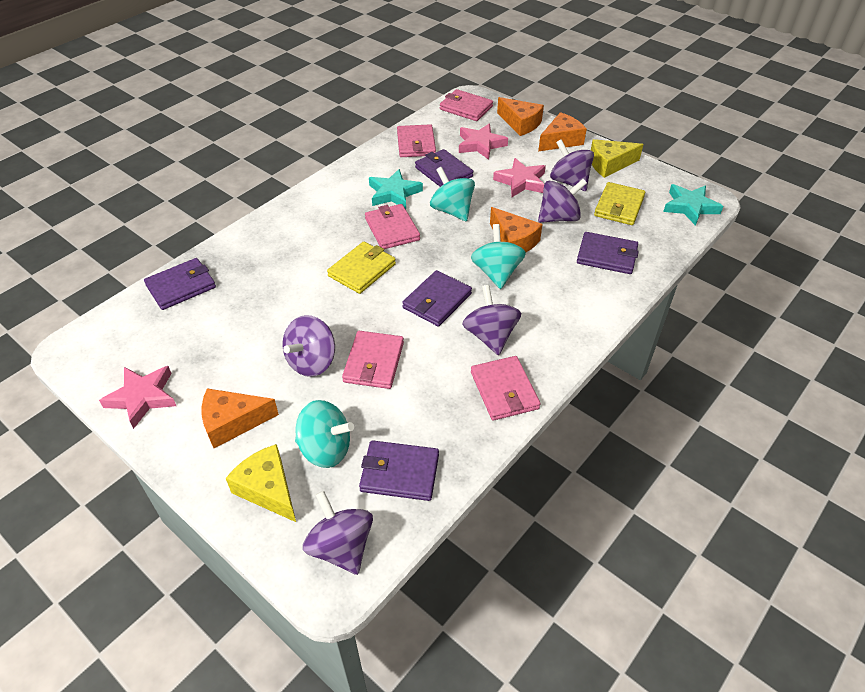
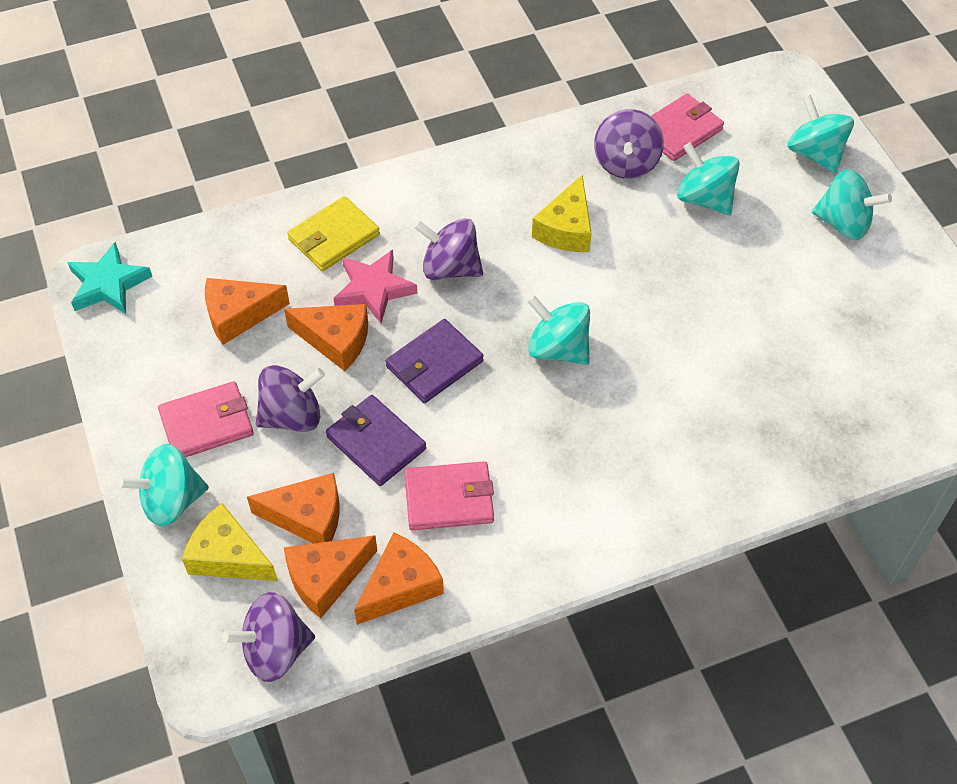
orange cheese: [202,388,279,448] [490,207,543,252] [497,97,544,136] [538,112,587,151] = 4 -> [205,278,290,345] [247,473,340,544] [284,304,368,371] [284,535,377,618] [354,533,444,625] = 5
pink star: [99,366,176,429] [459,123,508,160] [493,158,546,197] = 3 -> [333,250,418,323] = 1
pink wallet: [342,331,404,389] [365,204,420,249] [397,124,436,157] [440,89,493,121] [471,356,541,421] = 5 -> [158,381,254,457] [404,461,494,530] [651,94,724,161] = 3
purple spinning top: [283,315,335,377] [303,491,373,575] [463,285,521,355] [538,179,587,223] [550,139,594,191] = 5 -> [223,592,315,682] [256,365,325,432] [414,218,483,280] [594,109,664,179] = 4
purple wallet: [144,258,216,310] [359,440,439,501] [402,270,472,326] [415,149,473,187] [577,232,639,274] = 5 -> [326,395,426,486] [386,319,484,403] = 2
turquoise spinning top: [295,400,354,468] [430,167,475,221] [471,224,526,289] = 3 -> [118,444,209,526] [527,295,590,365] [677,142,740,215] [787,95,854,173] [812,169,892,240] = 5
turquoise star: [369,169,423,209] [663,184,723,226] = 2 -> [67,242,152,314] = 1
yellow wallet: [327,241,396,294] [594,182,645,225] = 2 -> [287,196,380,271] = 1

